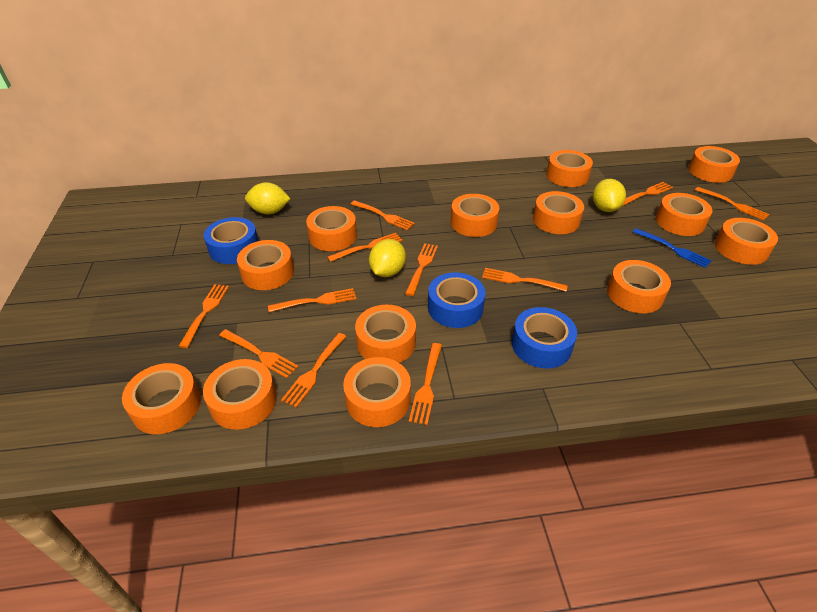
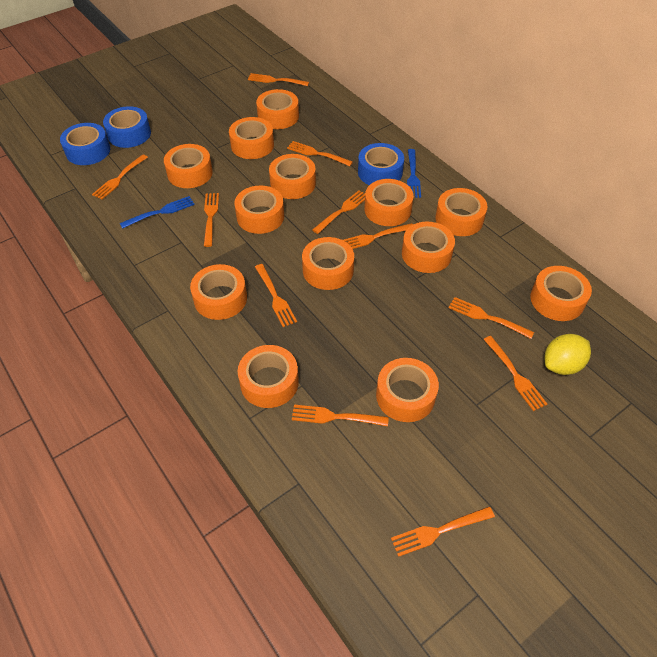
blue fork: [633,228,712,268] = 1 -> [120,196,195,229] [407,149,421,198] = 2
yellow lemon: [245,182,291,214] [369,239,406,277] [593,179,626,212] = 3 -> [545,334,591,375] = 1

